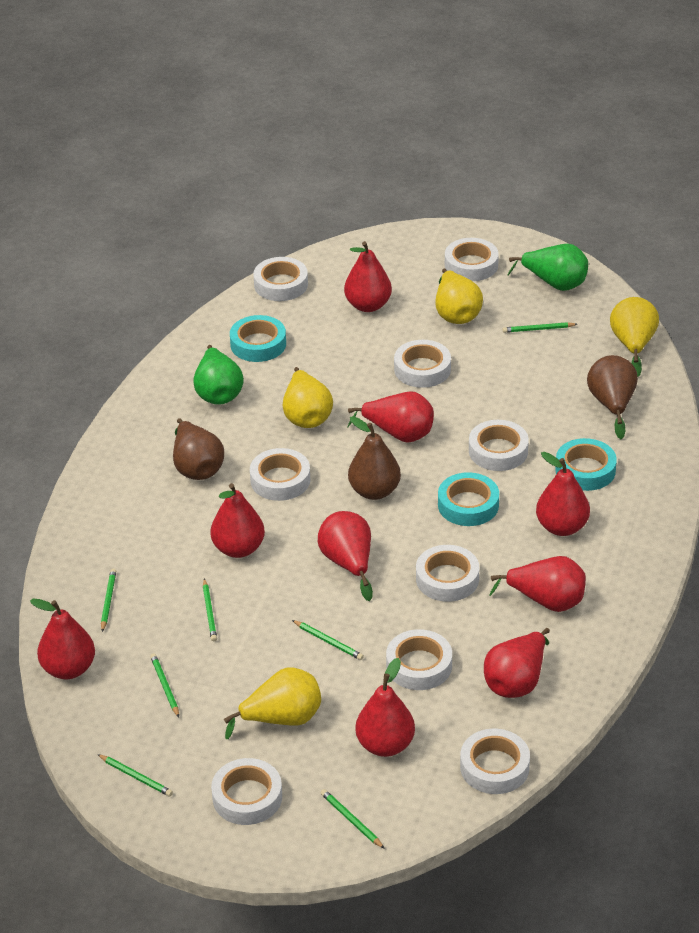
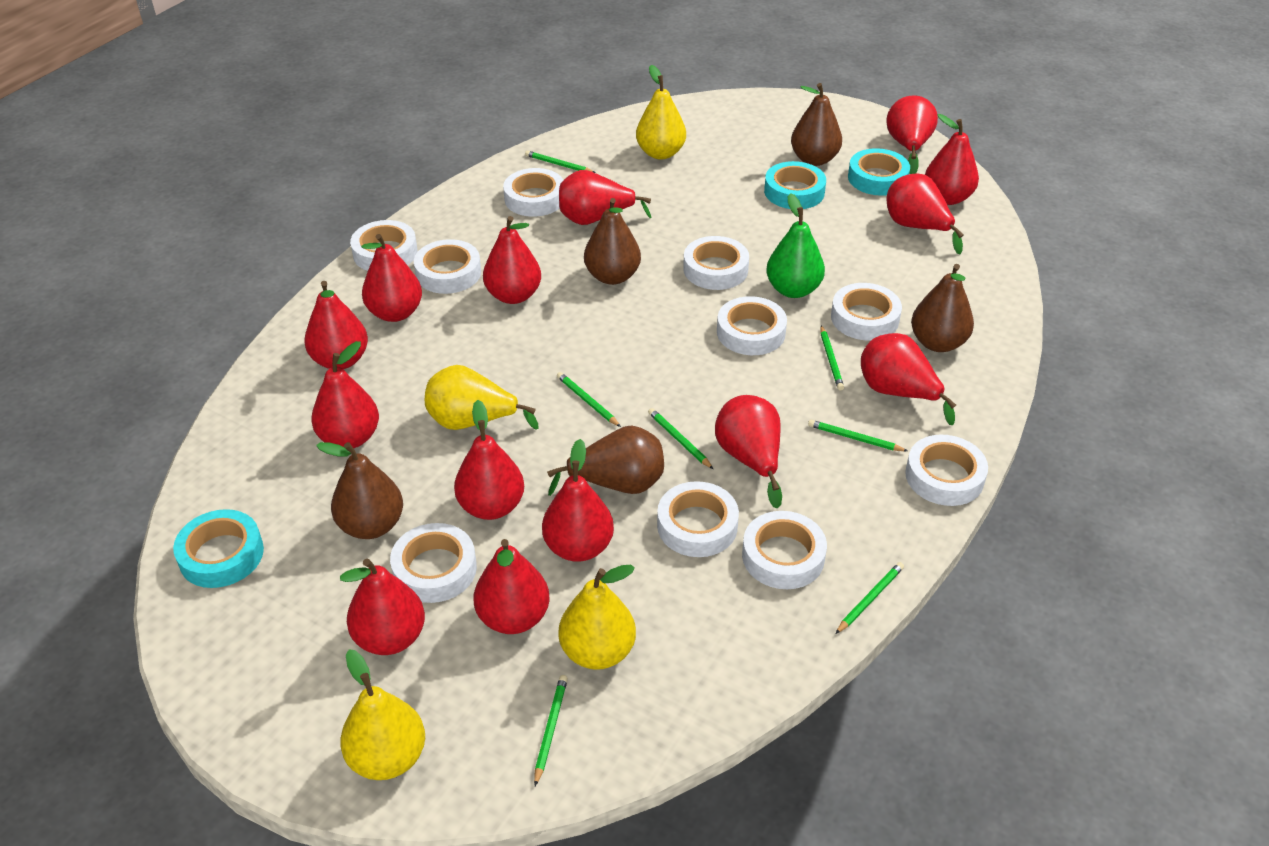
brown pear: [173,418,224,480] [348,416,401,500] [587,355,638,439] = 3 -> [316,442,403,539] [547,425,664,496] [584,198,641,285] [791,83,842,166] [911,264,974,352] = 5
green pear: [194,345,244,405] [507,244,588,291] = 2 -> [766,193,825,298] = 1
red pear: [30,599,95,679] [210,483,265,558] [318,511,373,601] [344,241,392,312] [347,391,434,443] [355,658,415,757] [484,628,550,698] [489,556,586,612] [536,452,590,536] = 9 -> [305,281,368,369] [311,341,379,448] [340,559,425,655] [361,234,422,322] [454,400,524,520] [474,539,550,634] [483,216,541,304] [542,439,614,562] [559,170,651,225] [715,395,782,509] [861,333,956,425] [886,95,938,174] [886,173,963,255] [925,114,979,205] = 14
white tape: [211,758,282,825] [250,448,310,501] [253,257,308,301] [386,629,452,690] [394,340,451,388] [416,545,479,602] [445,238,499,281] [460,729,530,794] [469,420,529,471] = 9 -> [350,220,417,271] [390,523,477,603] [414,239,481,294] [503,168,563,217] [657,481,739,557] [683,236,749,290] [717,296,787,355] [742,511,827,589] [831,283,902,341] [905,435,988,506] = 10

